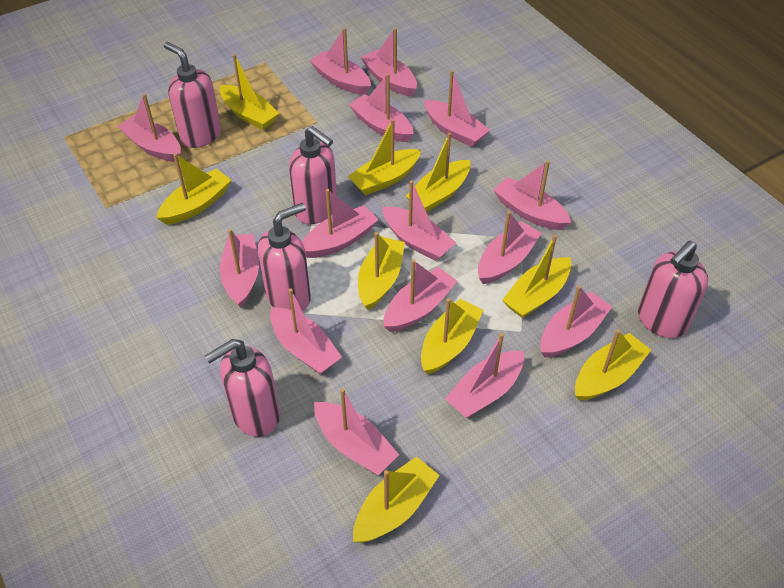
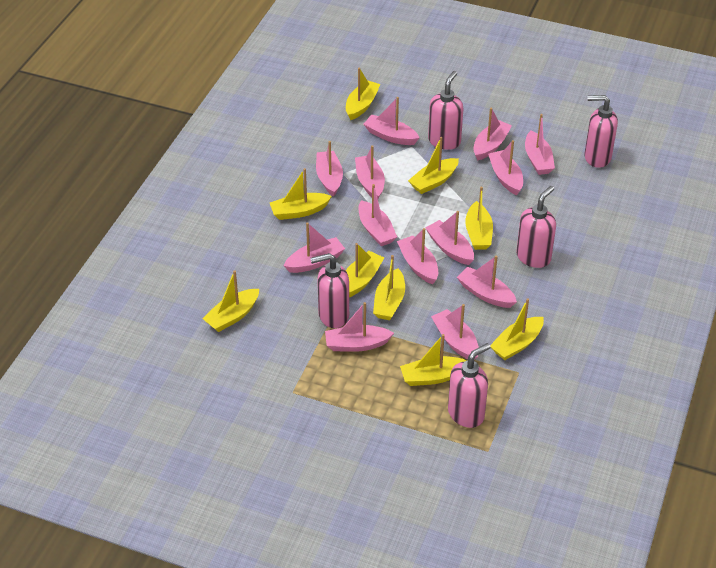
pink boat: [118,94,181,162] [220,229,259,308] [270,288,342,374] [302,189,379,258] [309,28,371,95] [314,388,399,475] [349,73,413,142] [360,28,417,97] [382,180,456,261] [383,259,457,332] [424,70,490,147] [445,333,524,418] [478,211,541,284] [493,160,572,230] [541,285,612,357] = 15 -> [284,222,345,273] [316,141,343,197] [325,302,394,352] [355,145,385,199] [359,184,397,246] [364,97,420,145] [397,228,438,284] [425,211,474,265] [431,304,479,360] [457,256,517,308] [473,108,512,161] [488,140,523,195] [525,114,555,175] = 13

